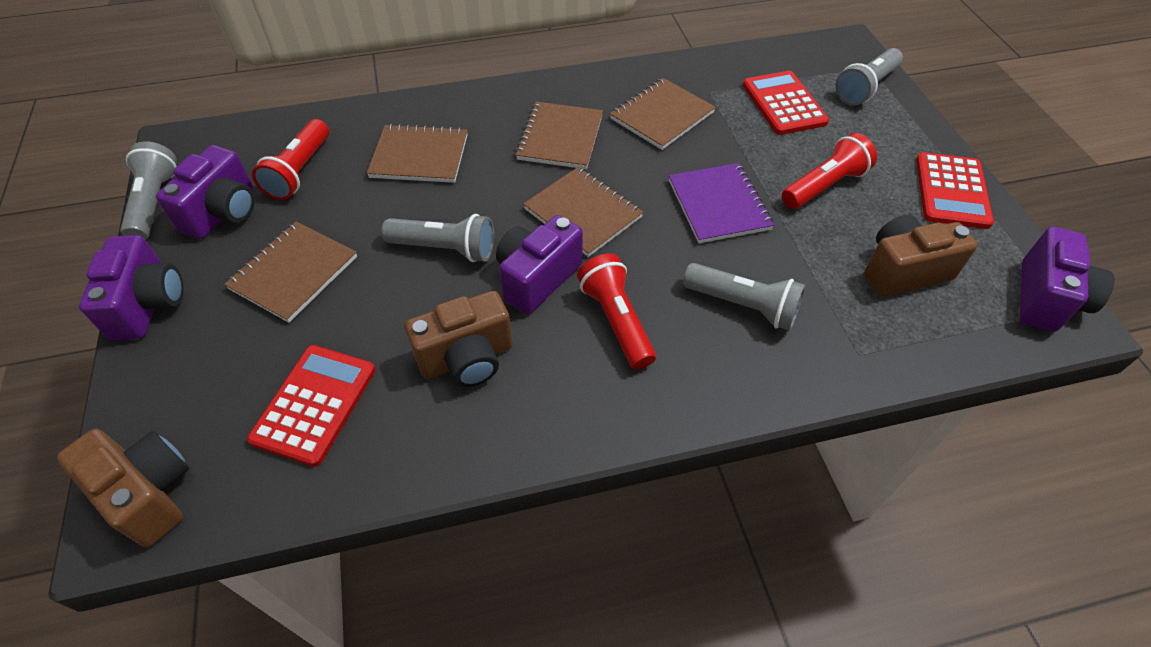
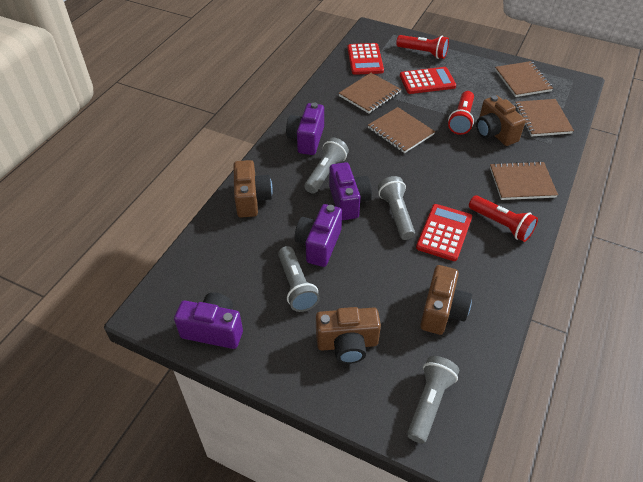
brown camera: [57,429,189,547] [405,290,513,387] [864,215,977,297] = 3 -> [233,160,273,218] [316,307,381,364] [420,265,472,335] [476,95,526,146] = 4
purple notebook: [669,163,774,243] = 1 -> none = 0

